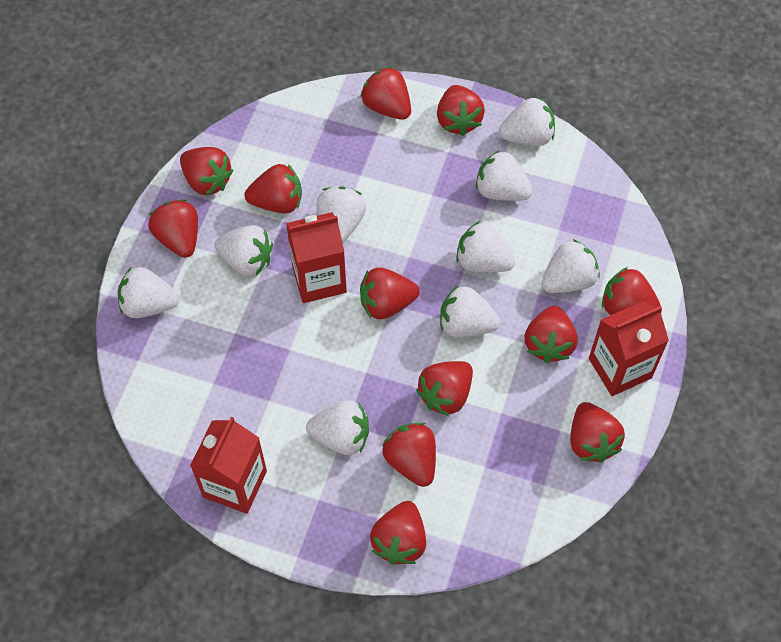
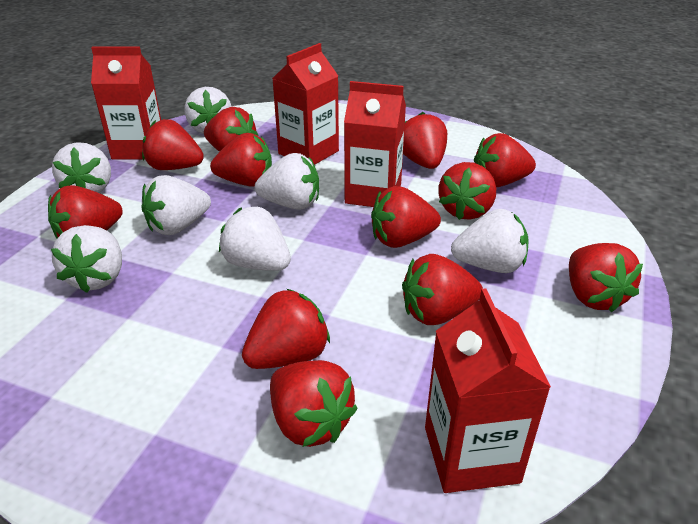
red carton: [190,417,267,514] [286,212,347,303] [589,301,669,396] = 3 -> [91,47,161,159] [272,43,339,165] [344,81,406,207] [425,288,551,493] = 4
white strawberry: [118,267,179,318] [215,225,273,276] [306,400,369,455] [316,186,366,243] [440,285,500,338] [456,221,515,273] [476,150,533,201] [499,97,555,146] [542,239,600,293] = 9 -> [51,225,122,293] [52,142,111,193] [141,175,211,235] [185,87,232,134] [219,207,291,271] [255,153,319,210] [451,209,529,273] = 7

